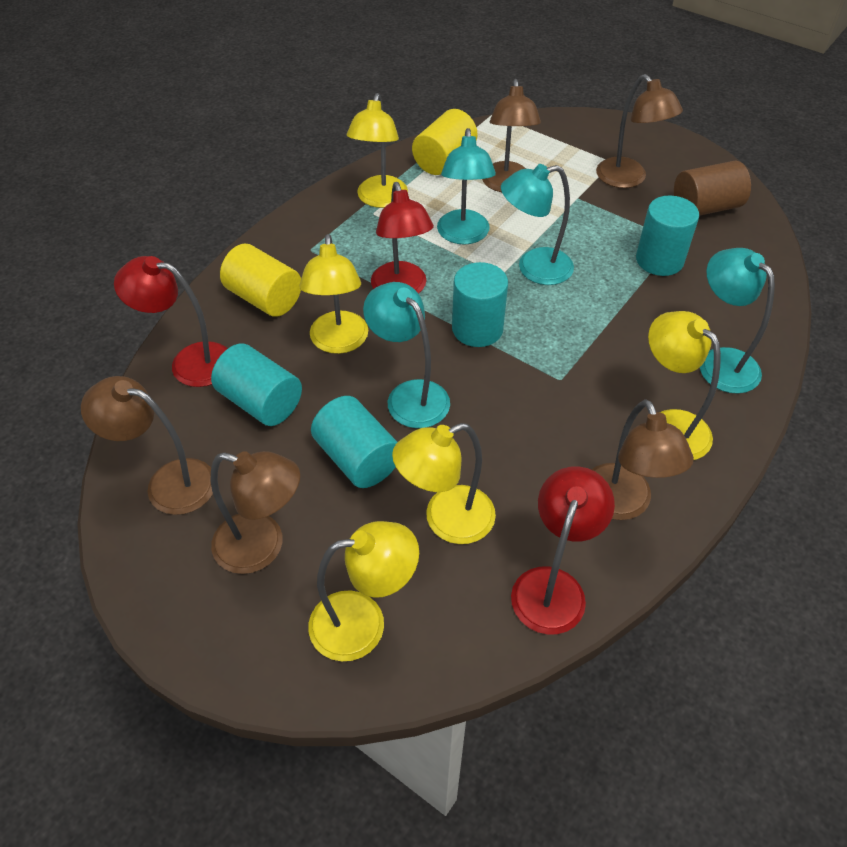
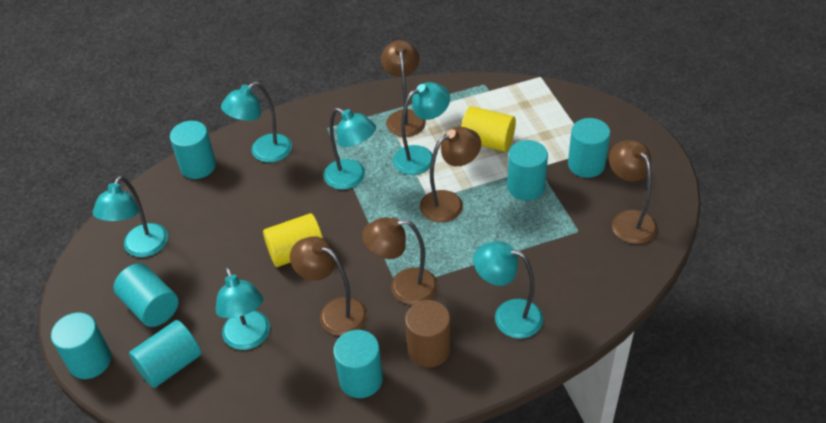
red lamp: [114,256,228,387] [371,182,434,294] [511,466,615,635] = 3 -> none = 0
turquoise cylinder: [211,344,302,426] [311,396,398,488] [452,262,508,347] [636,196,699,276] = 4 -> [51,313,111,379] [113,264,179,327] [129,320,201,388] [170,121,216,179] [333,330,383,398] [507,140,548,201] [568,118,610,178] = 7
turquoise lamp: [363,282,450,428] [437,128,496,245] [501,164,574,285] [700,248,775,394] = 4 -> [93,176,168,257] [216,267,270,350] [221,82,292,163] [324,108,376,190] [393,82,450,175] [473,241,543,339] = 6
yellow lamp: [299,234,368,354] [308,521,419,661] [347,93,408,208] [392,423,496,544] [648,311,721,460] = 5 -> none = 0

